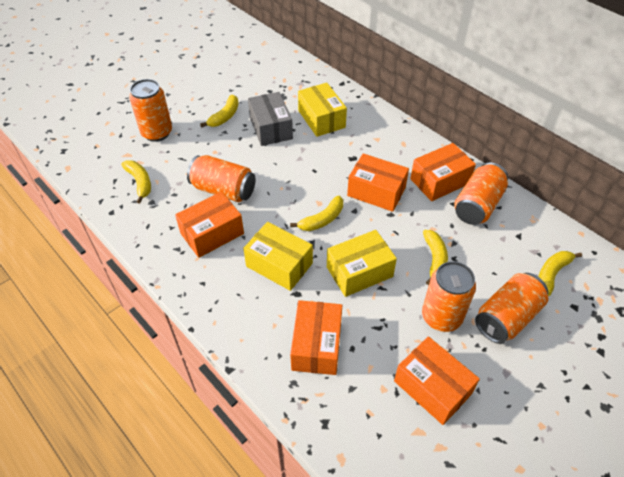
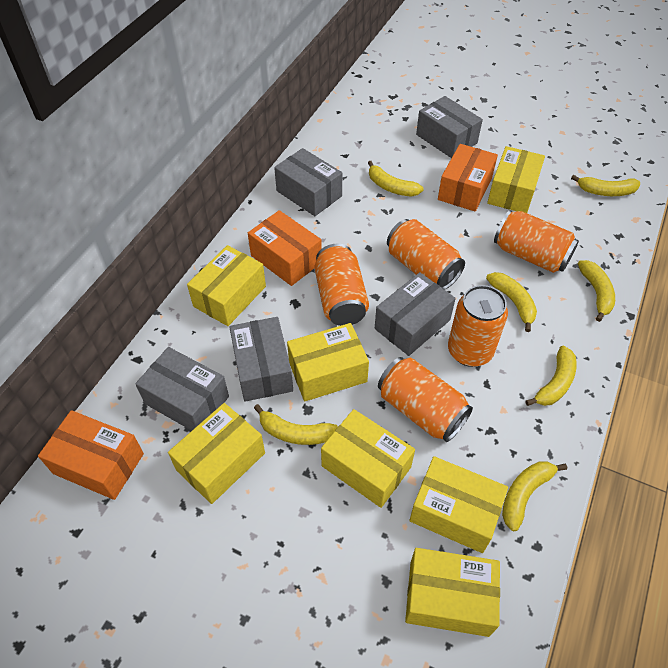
grey box: [248,92,293,146] = 1 -> [135,347,229,431] [229,317,293,402] [274,148,342,216] [375,272,456,356] [416,96,483,158] = 5
orange box: [175,192,244,258] [290,300,342,375] [347,153,409,212] [394,336,480,425] [410,143,476,201] = 5 -> [38,410,144,500] [248,210,322,286] [438,144,498,211] = 3
yellow banana: [121,160,151,203] [200,95,238,127] [290,196,343,231] [423,230,448,285] [538,251,582,296] = 5 -> [254,404,338,445] [368,161,424,197] [486,272,537,332] [502,461,567,531] [526,346,577,406] [571,175,640,196] [578,260,615,322] = 7
yellow box: [243,222,313,291] [298,83,347,137] [327,230,397,297] = 3 -> [168,403,265,504] [187,245,266,326] [287,323,369,401] [321,409,415,508] [405,548,500,637] [410,456,508,553] [487,146,545,213] = 7

